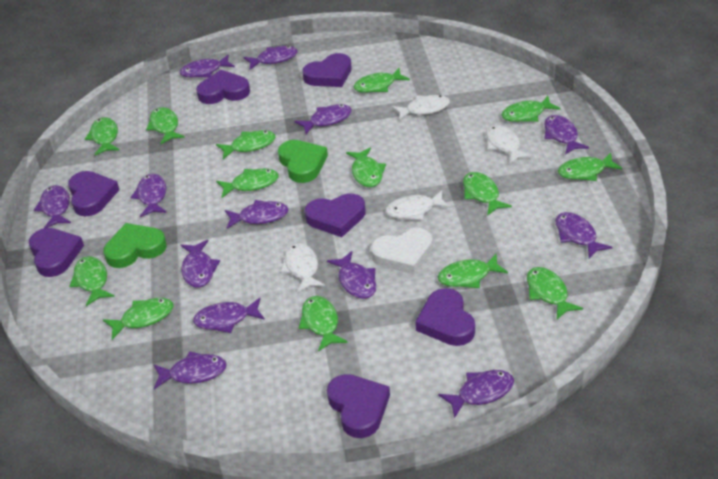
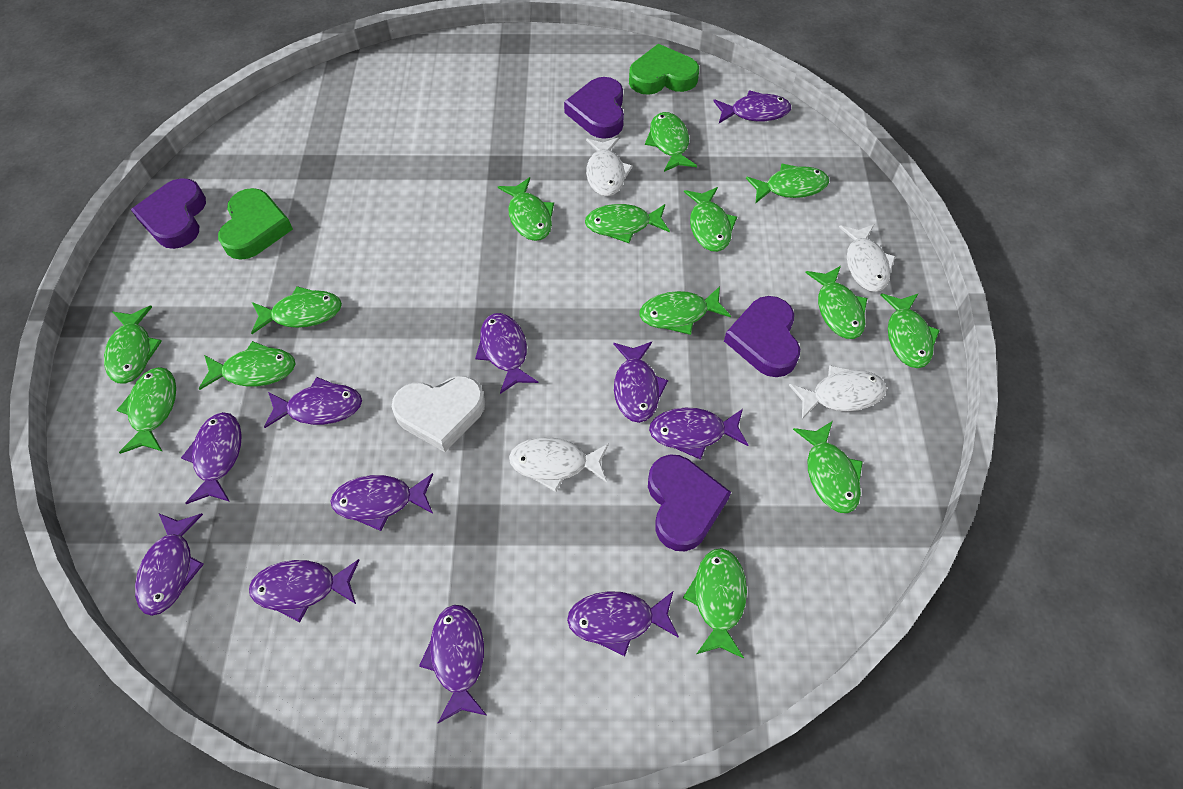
purple fish: [34,185,71,228] [131,174,167,217] [153,351,227,389] [180,55,235,78] [181,240,220,288] [193,298,265,333] [225,200,288,229] [243,46,298,70] [294,104,352,134] [327,251,376,299] [438,370,514,418] [544,115,589,155] [555,212,613,259] = 13 -> [135,513,204,616] [181,412,242,504] [249,559,359,622] [264,377,362,428] [330,473,433,531] [419,605,486,723] [475,313,538,394] [567,591,679,656] [613,342,668,423] [649,408,748,460] [714,90,791,123] = 11
purple heart: [29,228,84,277] [68,171,119,217] [196,70,250,104] [302,53,352,87] [305,193,365,237] [327,374,390,438] [415,288,475,346] = 7 -> [131,178,206,249] [564,77,624,139] [648,454,731,551] [724,296,800,377] = 4

